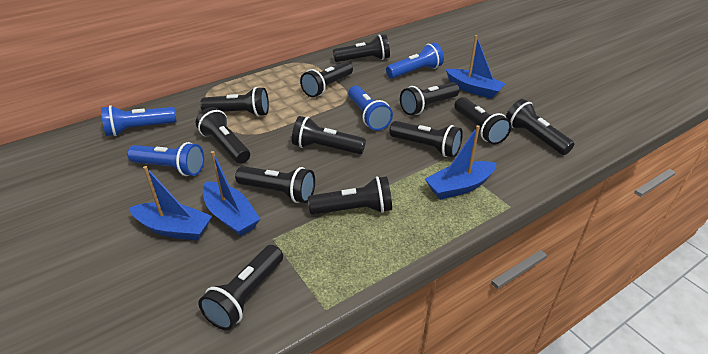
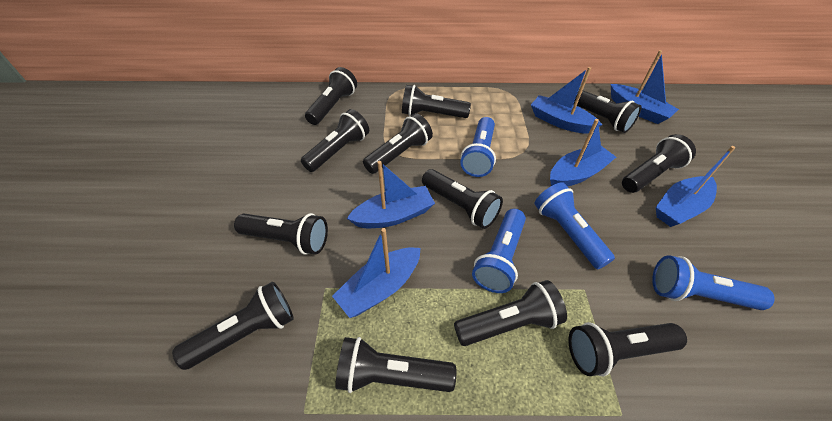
blue boat: [129,166,212,241] [203,151,260,236] [425,125,497,200] [446,35,506,99] = 4 -> [332,228,421,318] [347,161,435,228] [531,67,602,134] [550,119,616,186] [611,50,679,124] [656,146,735,227] = 6

